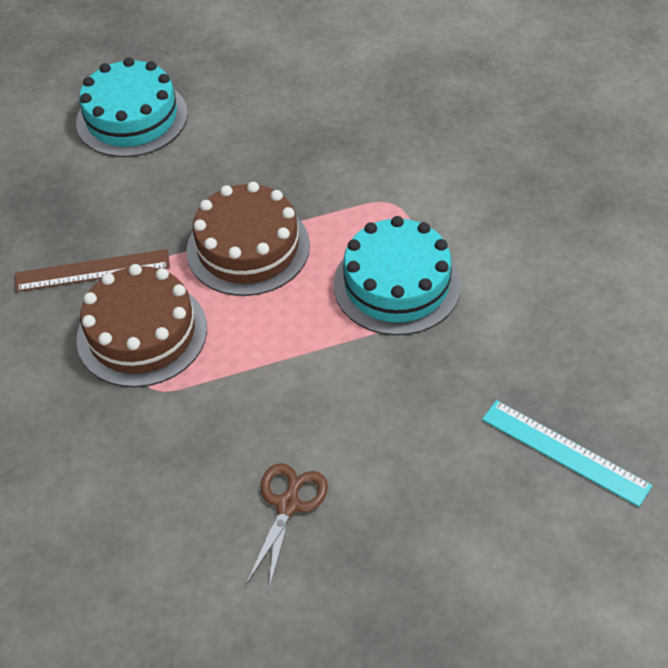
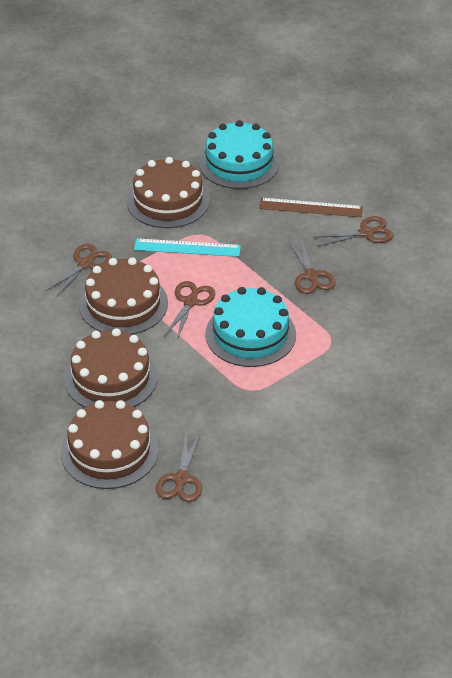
brown cake: [77,264,207,387] [187,182,310,296] = 2 -> [61,400,159,489] [64,328,158,407] [79,258,168,335] [127,157,210,228] = 4
brown scissors: [246,463,328,591] = 1 -> [46,244,112,297] [156,432,202,502] [164,281,215,340] [289,238,336,294] [313,216,394,247] = 5

